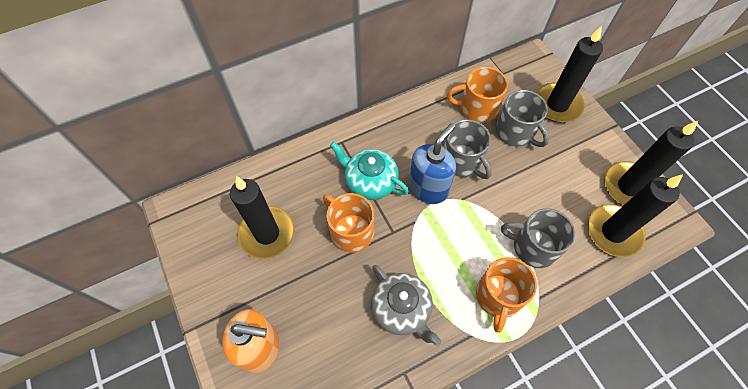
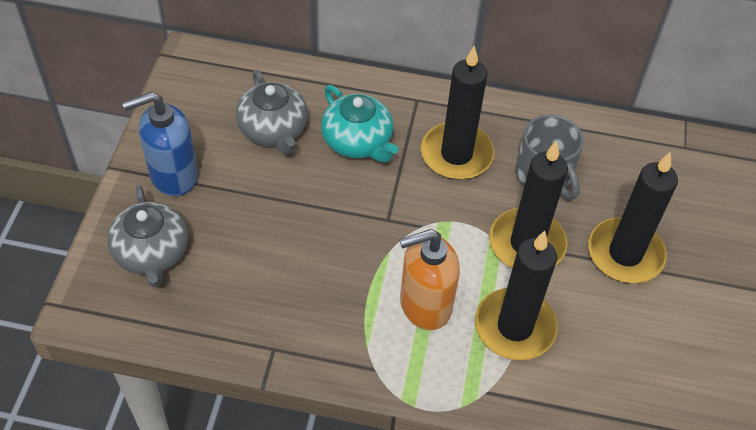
grey mug: [443,119,492,179] [496,90,549,147] [501,208,576,268] = 3 -> [515,114,584,199] = 1
grey teapot: [371,265,441,346] = 1 -> [107,185,188,288] [236,69,308,155] = 2
orange mug: [323,193,374,253] [447,67,508,123] [476,257,537,333] = 3 -> none = 0

